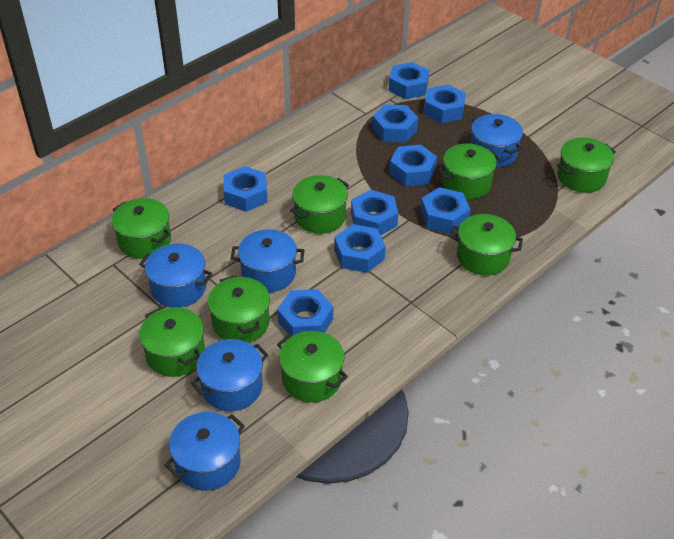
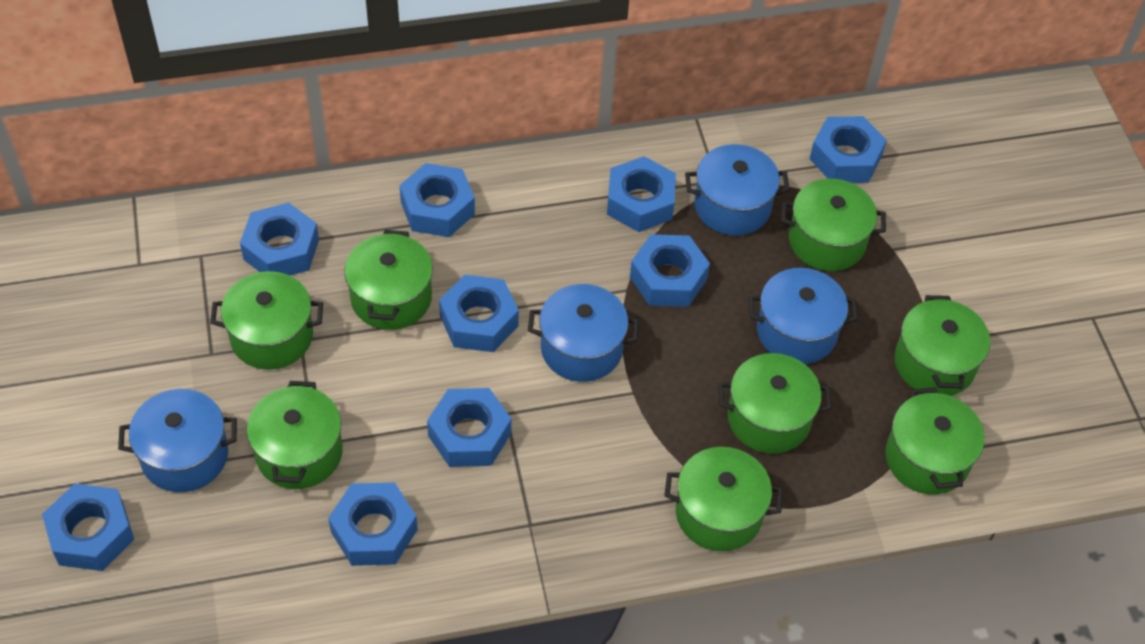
blue pot: [139,243,213,307] [164,412,245,491] [191,339,268,411] [231,229,304,292] [470,114,523,167] = 5 -> [118,389,237,492] [528,284,639,382] [685,144,790,236] [748,268,858,364] = 4

